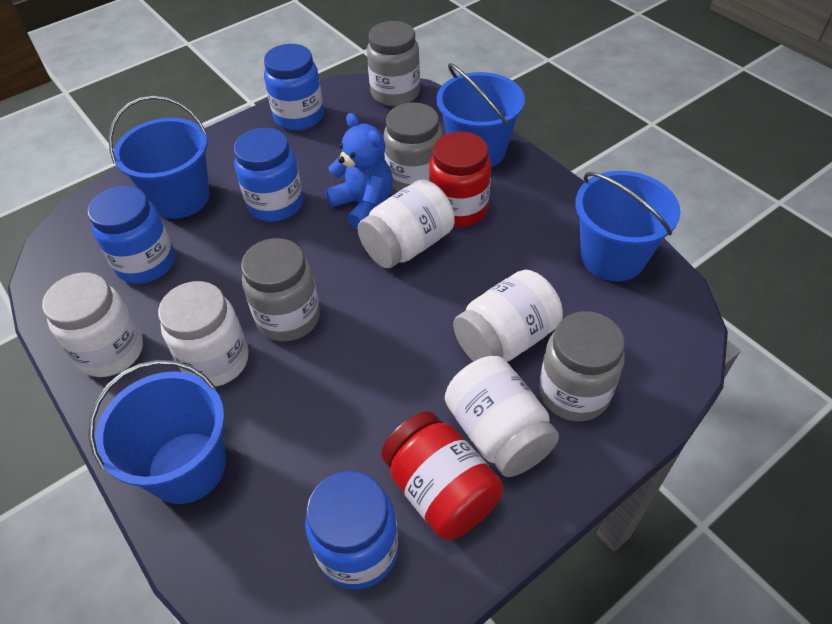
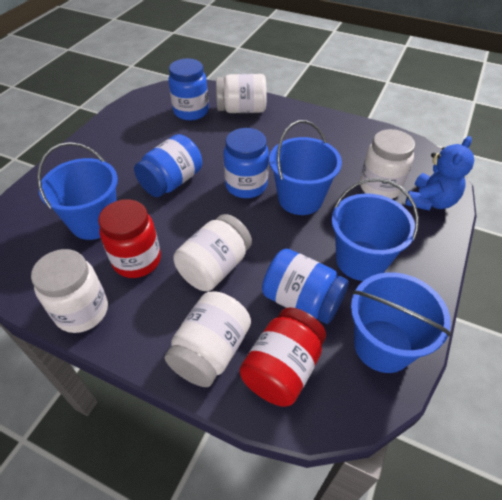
grey jar: [241,238,320,341] [367,21,420,106] [383,103,443,192] [539,311,625,421] = 4 -> none = 0

